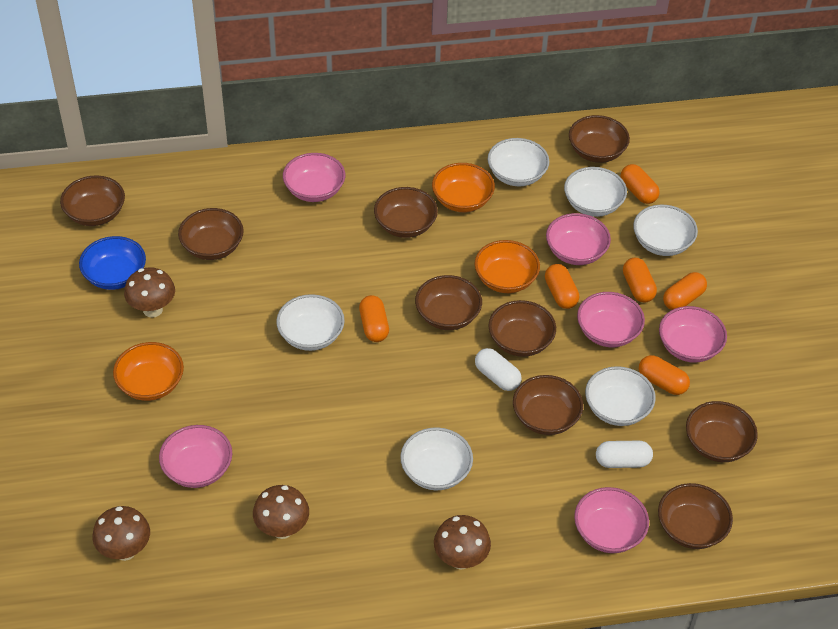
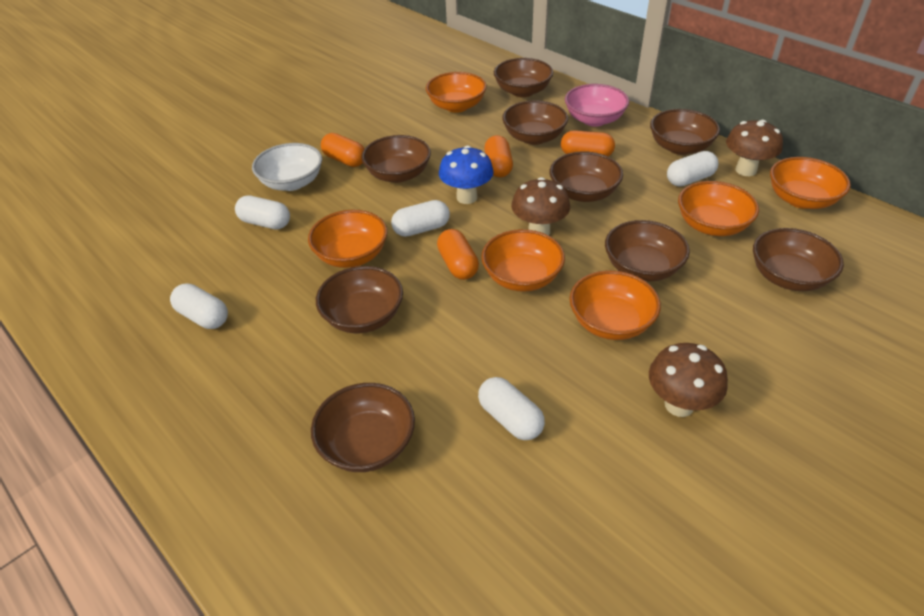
blue bowl: [79,236,146,290] = 1 -> none = 0
blue mushroom: none = 0 -> [439,145,494,204] = 1
brown mushroom: [92,506,150,561] [124,267,175,318] [253,485,309,539] [434,515,491,570] = 4 -> [511,177,570,235] [649,343,728,417] [726,120,783,176] = 3
orange bowl: [113,342,184,401] [432,163,495,212] [474,240,540,293] = 3 -> [308,210,387,268] [426,72,487,113] [481,229,565,292] [569,270,661,340] [678,181,759,236] [770,157,851,209] = 6
orange capsule: [359,295,389,342] [545,264,579,309] [621,164,660,204] [623,258,657,302] [639,355,690,395] [663,272,707,310] = 6 -> [321,133,365,167] [437,229,479,280] [484,135,513,177] [561,130,615,157] = 4
pink bowl: [159,425,232,488] [283,153,345,202] [546,213,611,265] [574,487,649,553] [577,292,645,347] [659,306,727,363] = 6 -> [565,84,629,127] = 1
white bowl: [276,294,345,351] [400,427,473,490] [488,138,549,186] [564,167,627,217] [585,366,656,426] [633,205,698,256] = 6 -> [252,143,322,191] = 1
white capsule: [475,348,521,391] [596,441,653,468] = 2 -> [170,283,228,329] [235,195,290,230] [391,200,450,237] [478,377,545,440] [667,151,719,187] = 5

